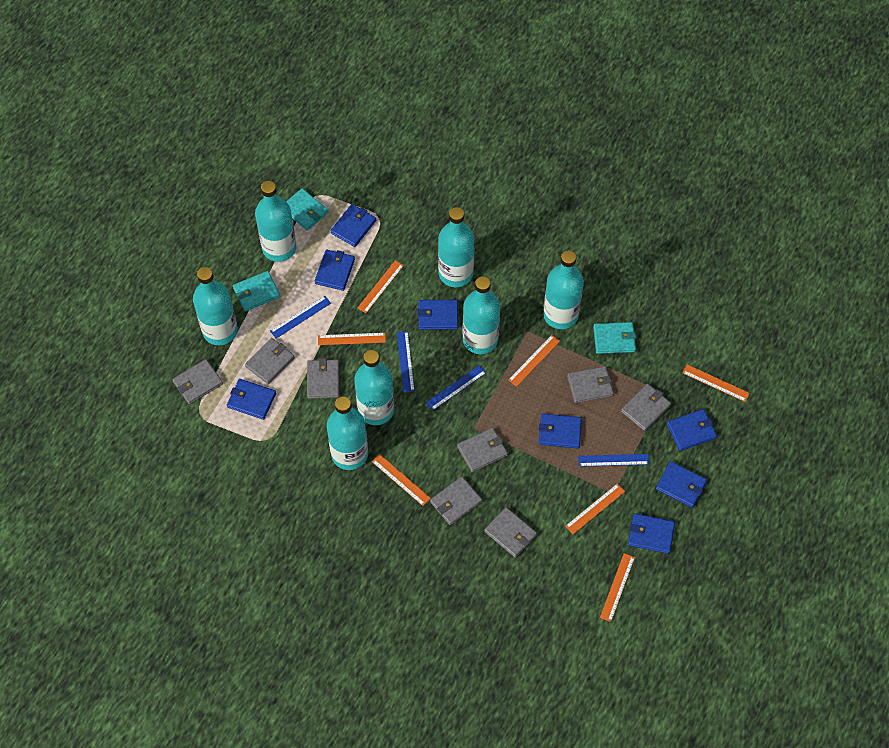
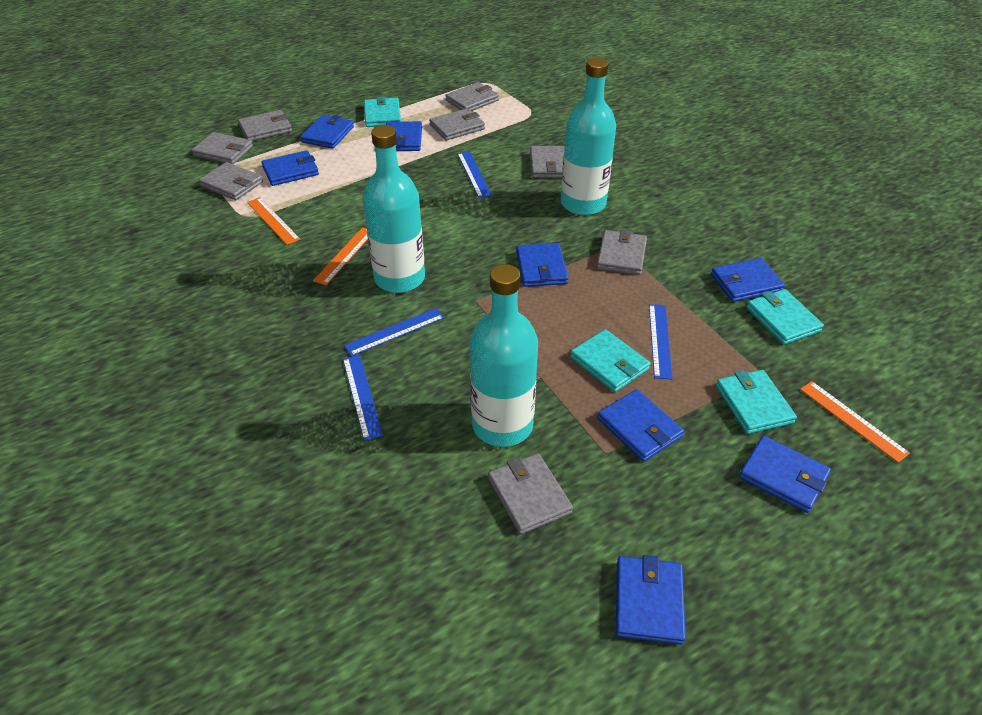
orange ruler: [318,333,386,345] [358,260,404,313] [372,454,431,506] [508,335,560,387] [565,483,625,534] [600,553,635,622] [683,364,750,402] = 7 -> [247,197,300,245] [313,227,368,285] [800,381,910,463] = 3
turquoise bottle: [193,267,238,345] [255,181,297,262] [327,396,368,470] [354,350,394,425] [438,207,474,287] [462,276,500,354] [543,250,584,329] = 7 -> [363,125,425,293] [470,264,538,447] [561,58,616,215] = 3
turquoise wallet: [233,271,280,311] [286,188,328,231] [593,322,636,354] = 3 -> [364,96,401,127] [570,329,650,392] [716,370,797,434] [746,289,824,345] = 4

